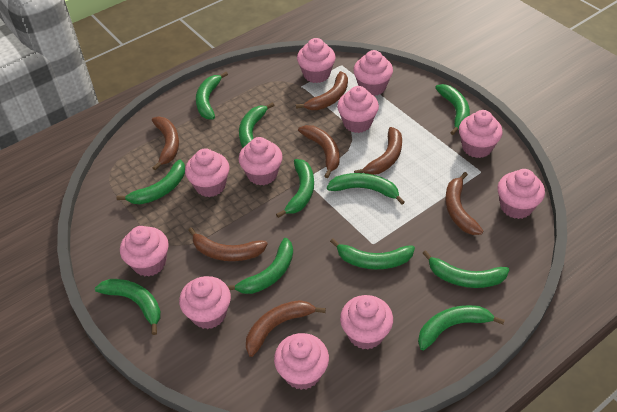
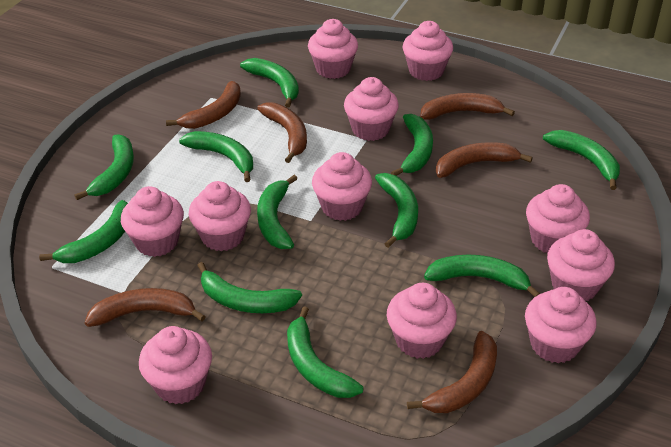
brown banana: [152,117,179,171] [188,227,268,261] [246,300,326,357] [296,71,348,110] [298,125,340,178] [354,127,402,175] [445,172,483,235] = 7 -> [85,288,206,327] [166,81,241,129] [257,102,307,163] [407,331,497,413] [420,93,515,120] [436,142,533,178] = 6

